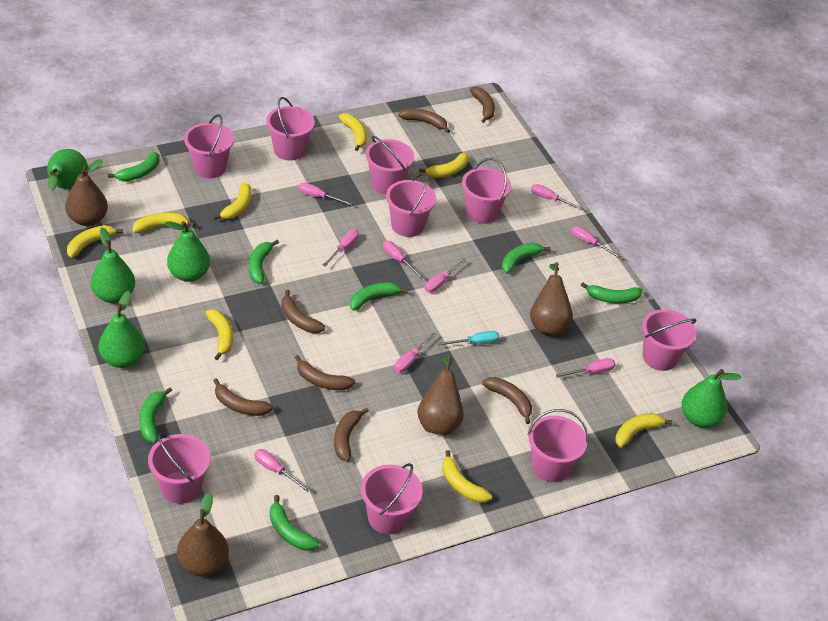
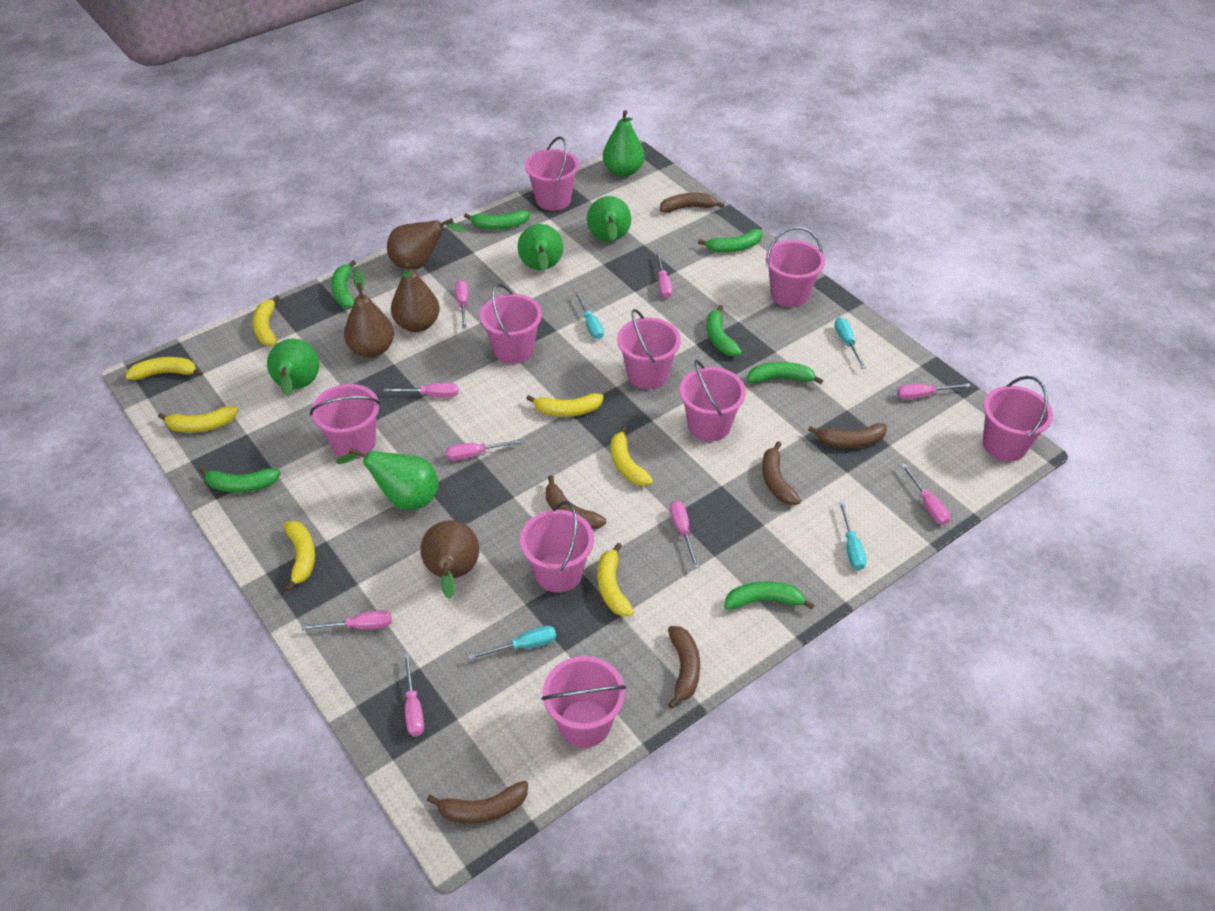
brown banana: [213,378,273,416] [281,290,325,333] [295,355,355,390] [334,408,369,462] [398,108,450,133] [470,86,495,123] [482,377,532,424] = 7 -> [427,781,528,823] [546,475,606,530] [660,193,724,213] [668,626,700,708] [762,441,801,505] [808,423,887,448] = 6
turquoise screwdriver: [437,331,499,346] = 1 -> [468,626,556,660] [575,292,604,339] [834,317,866,369] [839,501,866,570] = 4
yellow banana: [67,225,123,258] [132,212,195,233] [205,309,233,360] [213,183,252,220] [339,113,367,151] [419,153,468,178] [442,450,492,503] [615,413,672,448] = 8 -> [125,357,203,380] [158,406,238,433] [253,295,280,346] [284,521,315,592] [526,393,604,417] [597,543,634,617] [611,425,653,486] = 7

